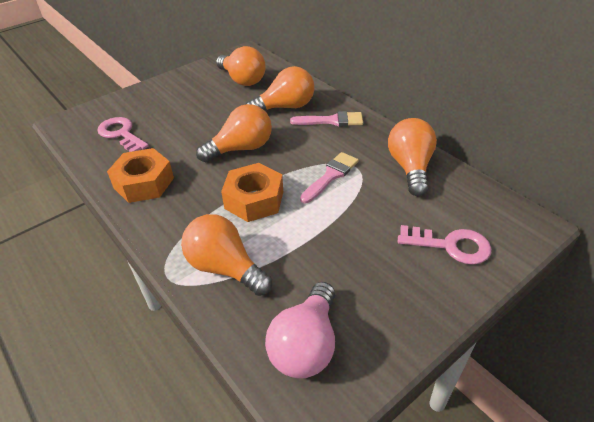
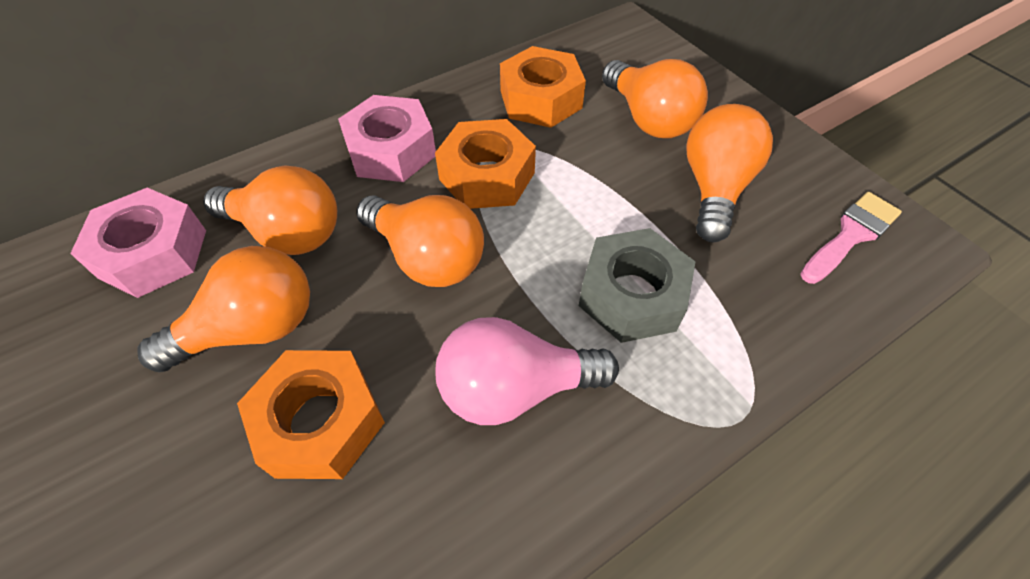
grey nut: none = 0 -> [579,228,696,343] = 1
orange nut: [107,148,174,203] [221,163,283,222] = 2 -> [237,350,385,479] [435,119,536,209] [500,46,586,128] = 3
pink brush: [290,111,363,126] [300,152,359,203] = 2 -> [801,192,902,284] = 1
pink key: [97,117,149,152] [398,225,491,265] = 2 -> none = 0
pink nut: none = 0 -> [70,188,206,298] [338,95,436,182] = 2

